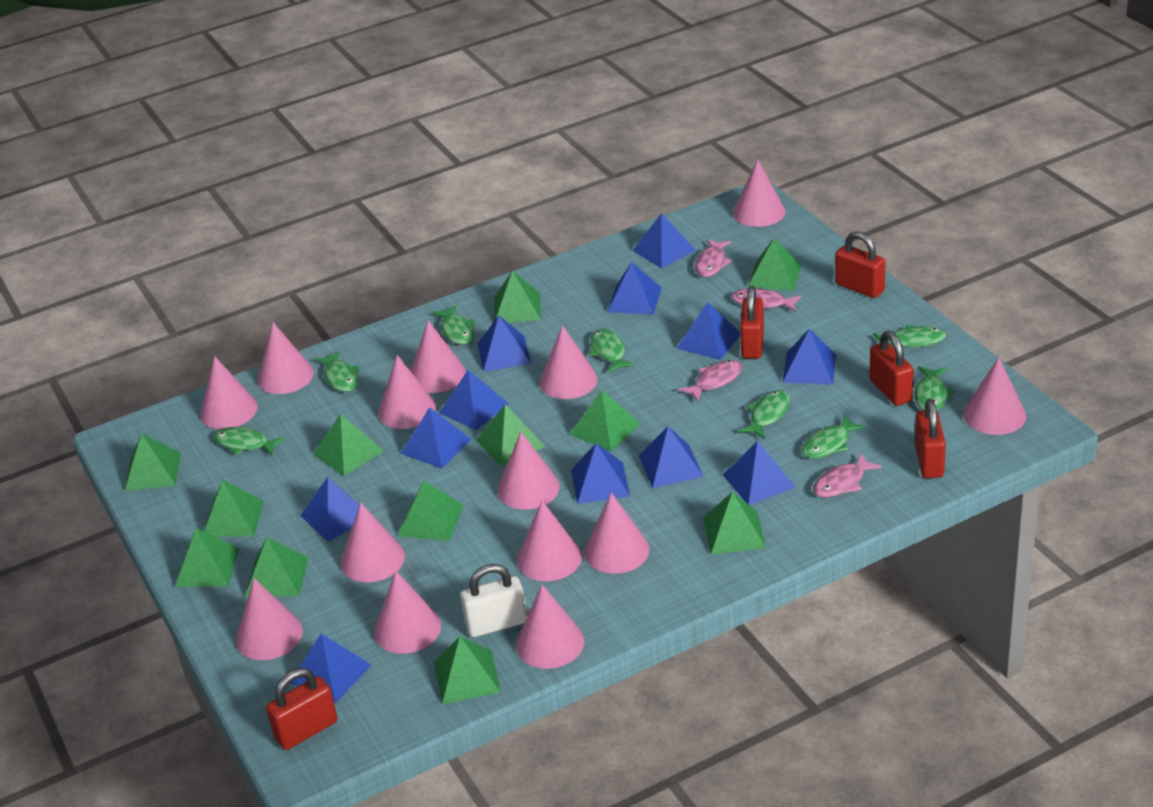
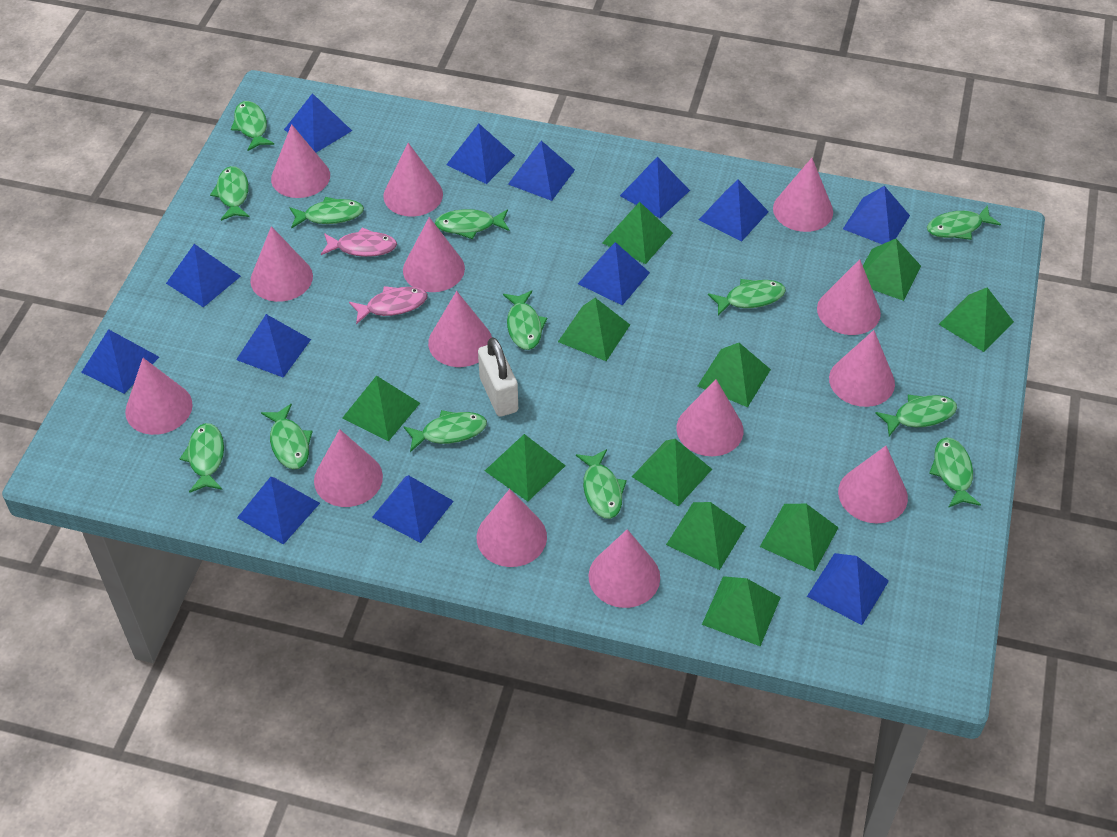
blue pyramid: [290,634,371,703] [300,477,359,542] [401,407,471,469] [439,370,508,430] [478,316,531,372] [571,443,630,504] [608,262,662,315] [632,213,695,268] [639,426,704,488] [677,302,741,360] [723,441,795,505] [782,329,836,385] = 12 -> [81,329,159,394] [166,244,241,307] [236,314,311,378] [237,477,320,545] [284,93,352,153] [372,475,454,543] [446,124,515,184] [508,141,575,201] [578,242,650,306] [620,157,690,218] [699,180,769,241] [807,553,889,625] [843,186,910,244] = 13
green fish: [214,427,285,455] [315,351,359,392] [432,305,475,345] [589,329,635,373] [738,390,790,439] [802,415,866,459] [873,325,946,347] [914,366,955,411] = 8 -> [180,423,224,493] [210,166,250,221] [231,101,274,151] [261,404,313,469] [289,197,364,228] [403,410,487,452] [435,209,509,239] [503,290,548,350] [576,449,627,519] [708,279,786,316] [875,395,957,436] [927,205,1001,240] [929,437,981,508] = 13
green pyramid: [125,433,181,491] [175,528,240,587] [204,480,264,537] [245,538,308,597] [313,414,384,476] [398,481,464,541] [434,636,501,704] [476,404,545,467] [494,270,541,323] [570,390,641,451] [703,492,766,555] [748,238,802,291] = 12 -> [342,376,420,441] [485,434,566,502] [558,298,630,361] [602,202,673,264] [632,439,712,507] [666,502,746,570] [698,343,771,407] [702,576,781,646] [760,504,839,572] [863,239,921,301] [939,287,1014,352] = 11
pink fish: [678,360,742,402] [695,239,732,277] [732,288,801,312] [813,453,882,497] = 4 -> [321,227,397,257] [349,286,427,324] = 2
red padlock: [266,668,338,750] [740,286,764,359] [835,231,886,298] [870,331,914,406] [915,399,946,478] = 5 -> none = 0

